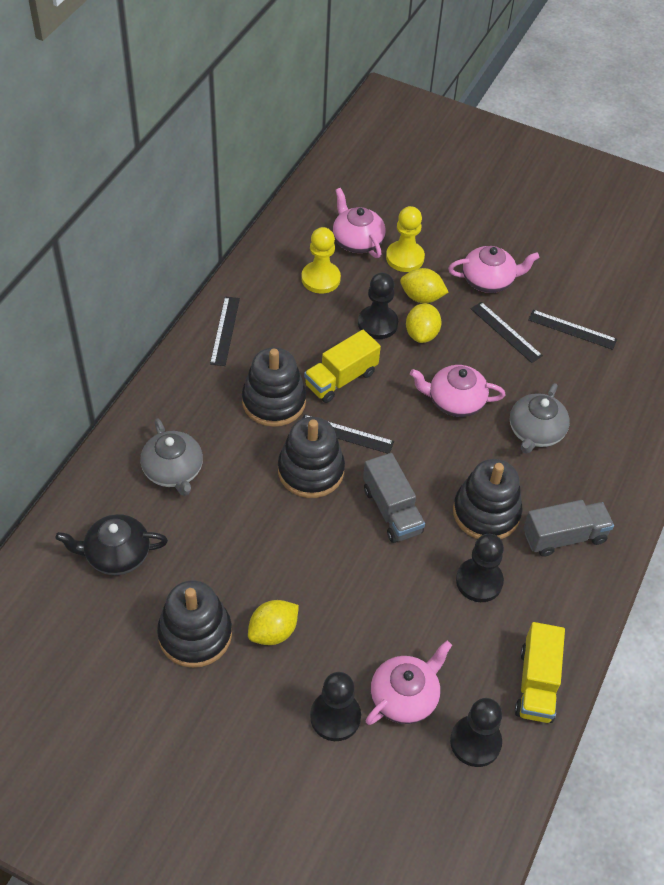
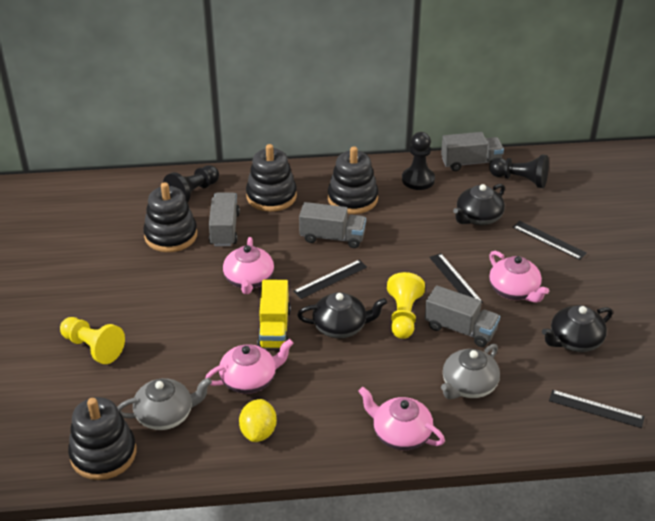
black pawn: [310,672,361,741] [358,273,398,339] [450,698,502,767] [456,534,504,602] = 4 -> [163,165,219,202] [402,132,435,190] [489,154,549,188] = 3
black teapot: [55,514,168,575] = 1 -> [297,292,387,338] [453,184,505,225] [542,305,613,352] = 3
grey truck: [363,453,425,543] [523,500,614,557] = 2 -> [209,192,240,246] [299,202,366,248] [425,285,500,347] [441,132,504,171] = 4
yellow lemon: [248,600,299,645] [400,268,449,303] [406,303,441,343] = 3 -> [239,399,277,442] = 1
yellow truck: [304,330,381,403] [515,622,565,723] = 2 -> [257,280,291,349] = 1

